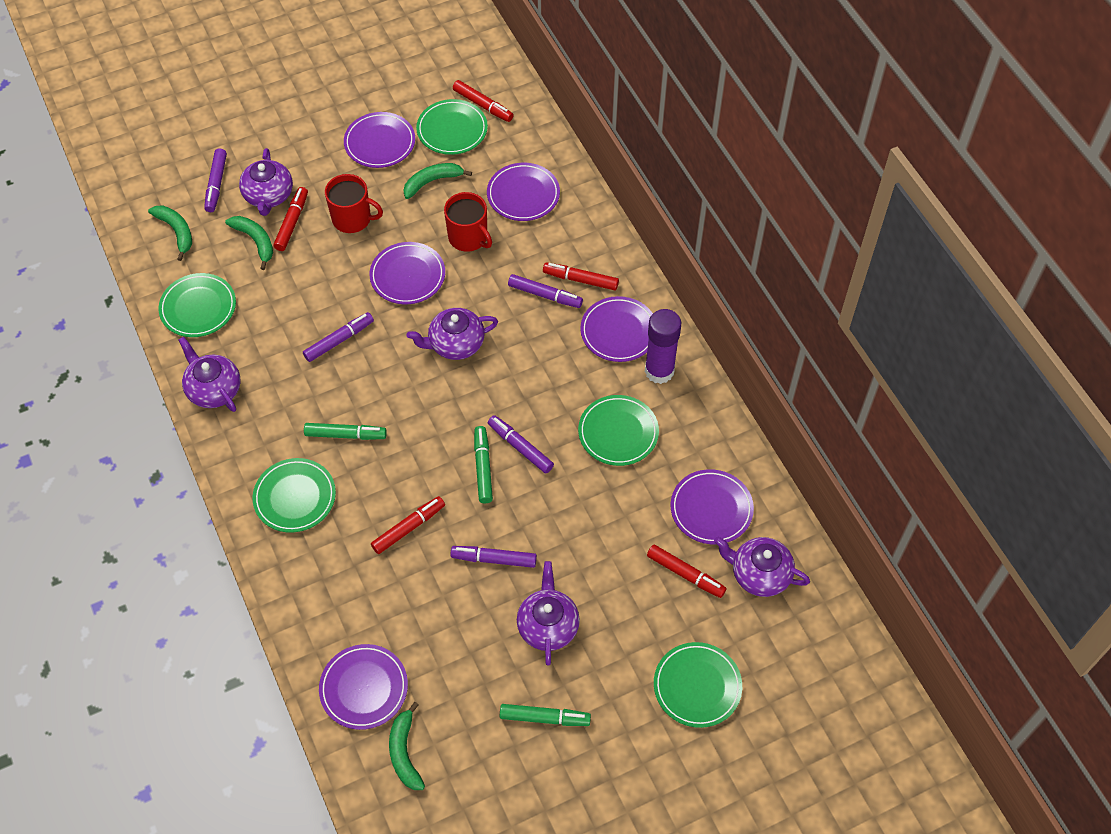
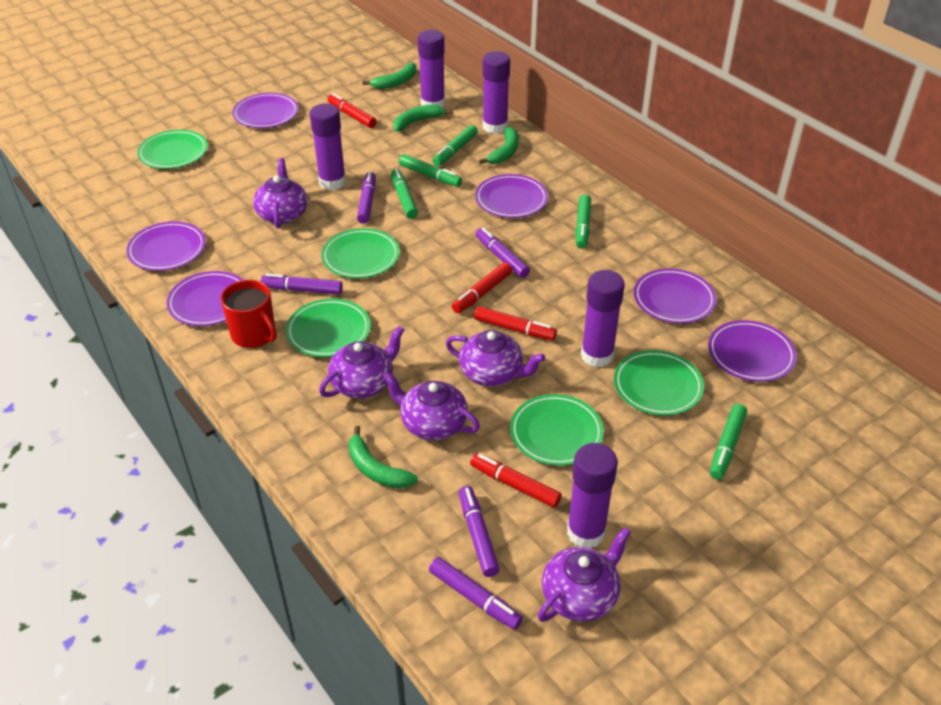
green marker: [304,423,387,440] [474,426,493,503] [500,704,591,726] = 3 -> [391,168,418,219] [399,154,462,187] [433,125,478,166] [576,194,591,248] [710,404,747,480] = 5
purple glue stick: [645,309,681,384] = 1 -> [310,104,346,190] [418,30,445,108] [483,51,510,134] [567,443,618,548] [581,270,625,367] = 5
red marker: [273,187,308,251] [371,496,445,554] [453,80,514,122] [543,263,619,290] [647,545,726,598] = 5 -> [328,93,377,128] [452,263,512,313] [470,453,562,508] [474,306,557,341] = 4
red mug: [325,174,383,233] [444,192,492,252] = 2 -> [221,280,277,348] = 1

